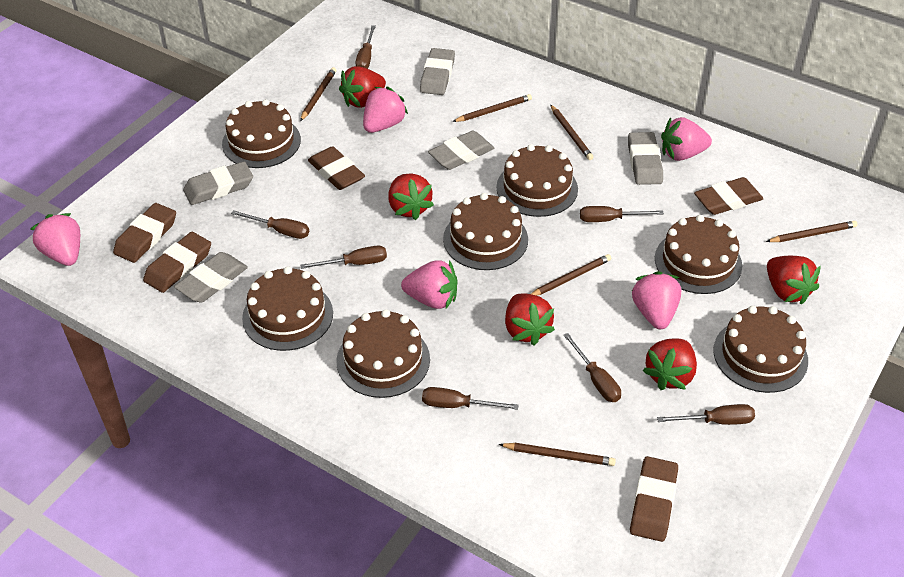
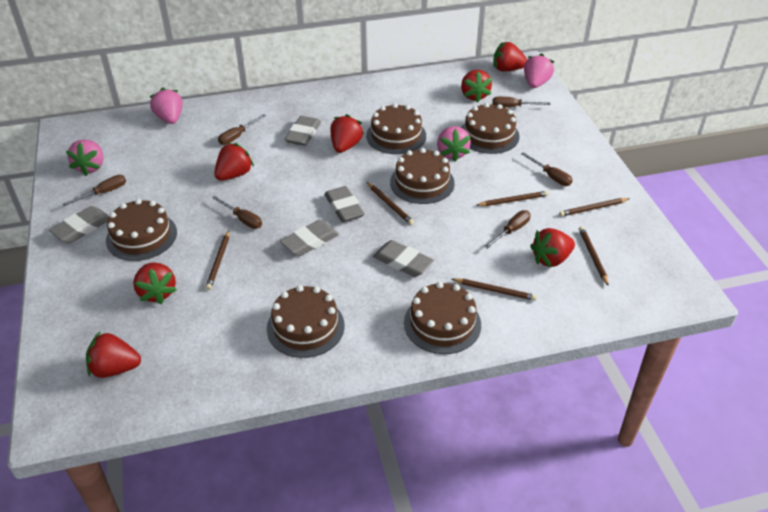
brown cake: [222,99,301,168] [242,267,333,351] [336,309,430,398] [443,193,528,270] [496,144,578,217] [655,215,742,294] [713,306,808,393] = 7 -> [106,199,177,261] [267,285,344,358] [366,103,426,154] [390,148,455,204] [404,282,481,354] [461,103,520,154] = 6
brown eraser: [113,203,176,263] [143,232,211,293] [308,146,365,190] [630,456,678,542] [694,177,763,215] = 5 -> none = 0
brown screwdriver: [231,210,309,239] [300,246,387,269] [356,25,376,69] [422,387,518,410] [563,333,621,402] [580,206,664,222] [657,404,755,425] = 7 -> [62,175,126,206] [212,196,262,229] [218,114,266,145] [484,210,531,249] [492,97,550,108] [521,152,573,186] = 6
pink strawberry: [30,213,80,266] [363,87,408,133] [401,260,458,309] [632,271,681,329] [661,117,712,161] = 5 -> [66,140,103,176] [149,88,183,124] [437,126,471,162] [524,53,554,88] = 4
red strawberry: [339,66,386,108] [388,174,434,220] [505,293,555,346] [642,339,697,390] [767,256,821,305] = 5 -> [86,332,141,378] [133,262,177,304] [214,143,254,181] [330,114,364,153] [461,70,492,103] [493,42,527,72] [530,228,575,267] = 7

